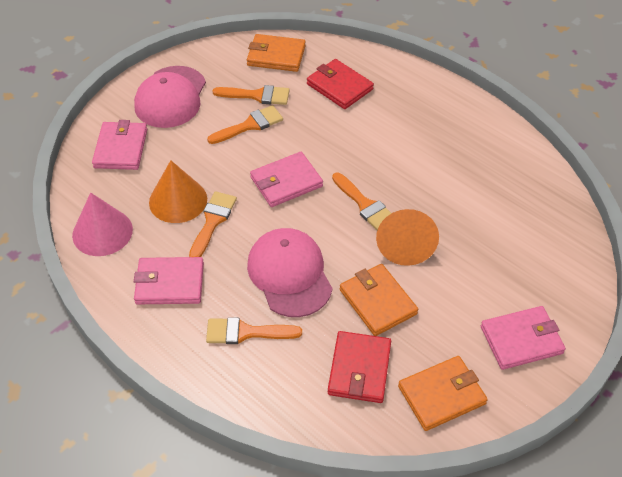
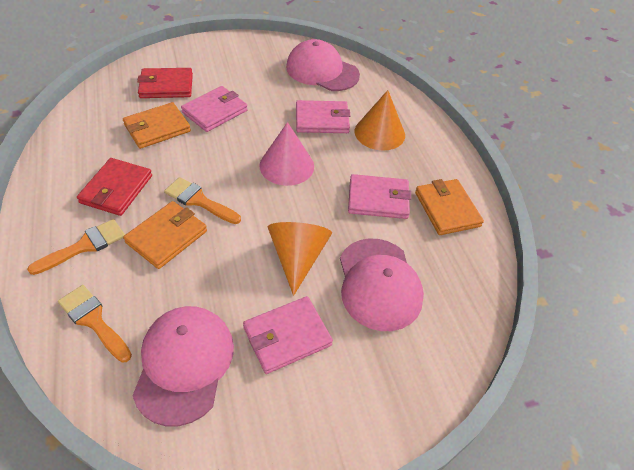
orange brush: [189,191,237,257] [206,317,302,344] [207,105,283,144] [213,85,290,105] [332,173,392,230] = 5 -> [27,219,125,275] [58,285,132,362] [164,177,241,224] = 3
pink cap: [134,66,206,128] [247,228,333,317] = 2 -> [132,306,234,426] [286,39,360,91] [340,239,424,331] = 3

